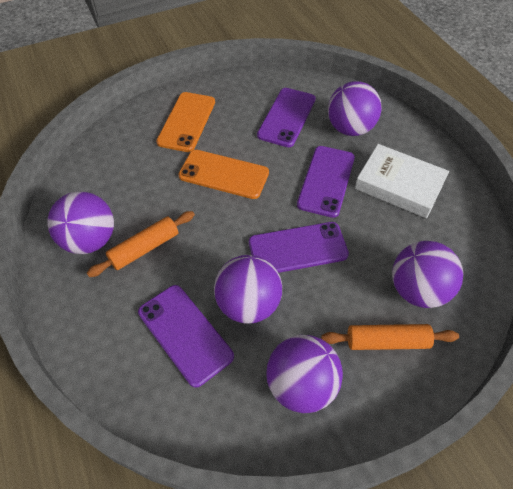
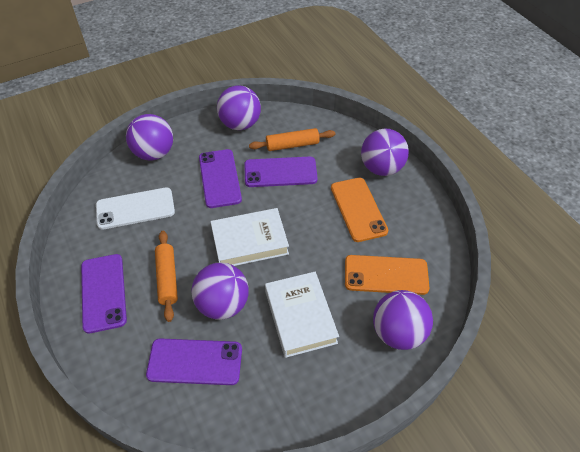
white book: [355,144,449,218] = 1 -> [211,208,289,266] [265,272,339,358] = 2
white phone: none = 0 -> [96,187,175,230] = 1

